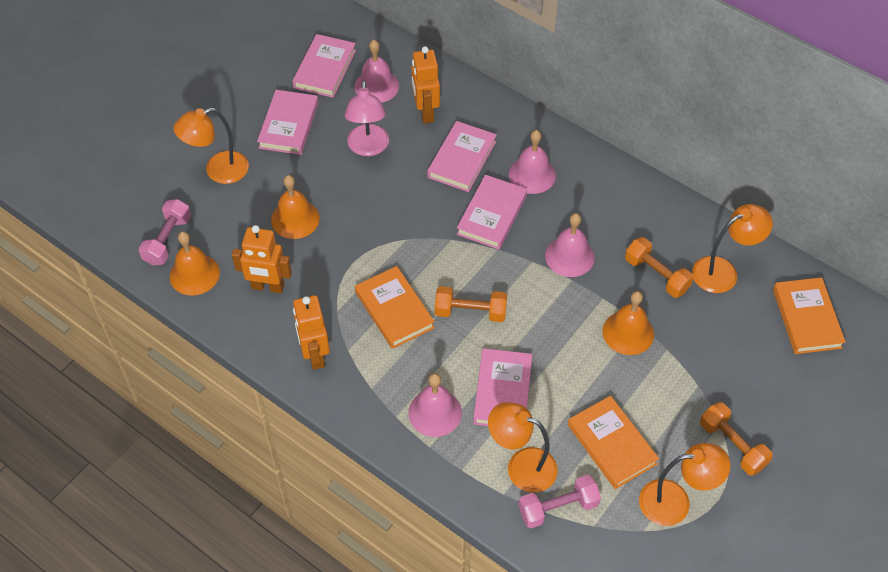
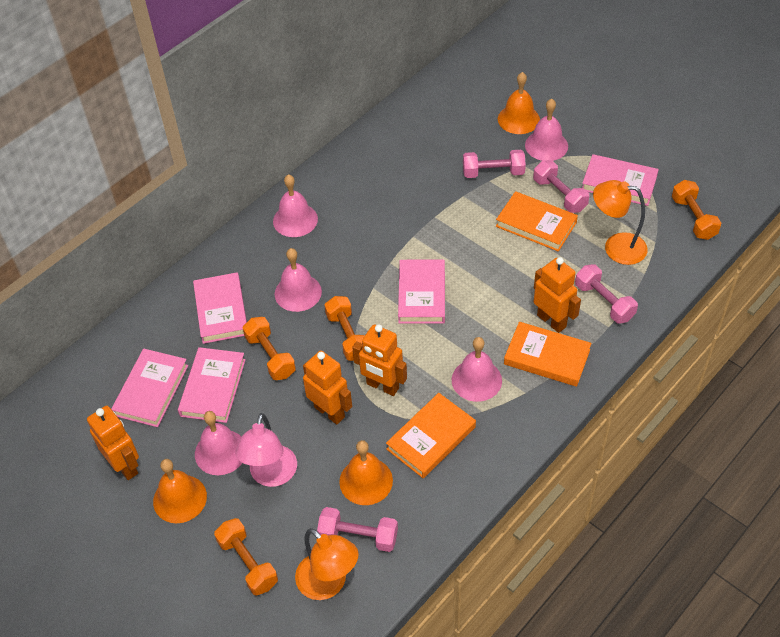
orange dumbbell: [435,286,507,322] [625,237,694,298] [700,402,773,476] = 3 -> [214,518,278,596] [243,317,296,380] [325,296,365,361] [672,180,721,240] = 4
orange lamp: [174,108,249,184] [488,402,558,493] [639,443,731,526] [692,204,773,293] = 4 -> [295,528,359,600] [593,180,648,265] = 2
orange robot: [232,225,292,293] [293,295,330,370] [411,46,440,124] = 3 -> [87,406,139,480] [303,351,352,424] [352,324,407,396] [533,257,581,333] = 4
pink bell: [354,40,399,103] [408,373,462,437] [509,130,556,194] [545,213,595,277] = 4 -> [195,411,242,475] [273,174,318,237] [275,248,322,312] [452,337,502,402] [525,99,568,161] = 5
pink dumbbell: [139,199,191,265] [519,475,601,528] = 2 -> [317,507,398,552] [463,150,526,178] [533,160,589,213] [575,264,638,324] = 4

